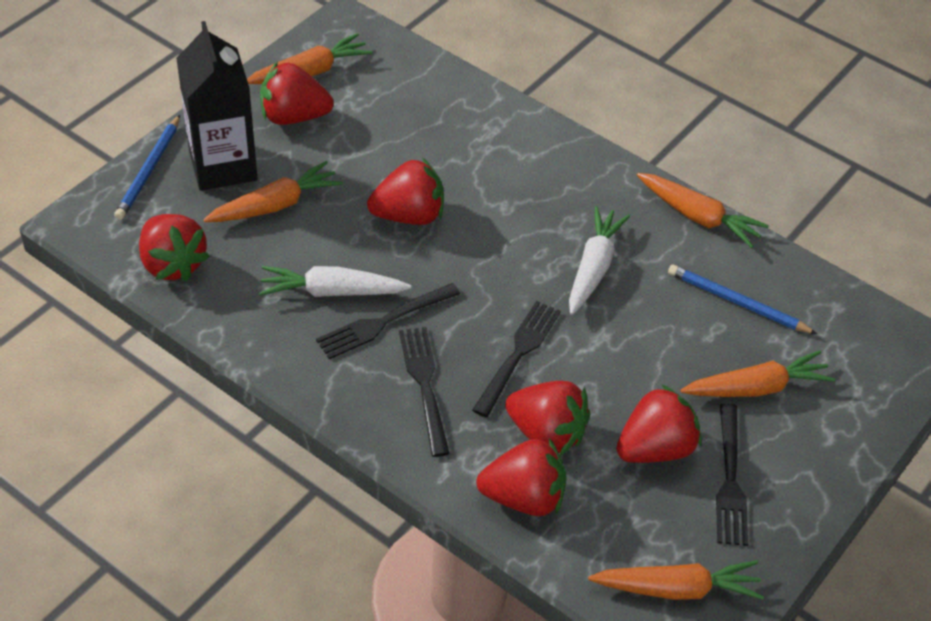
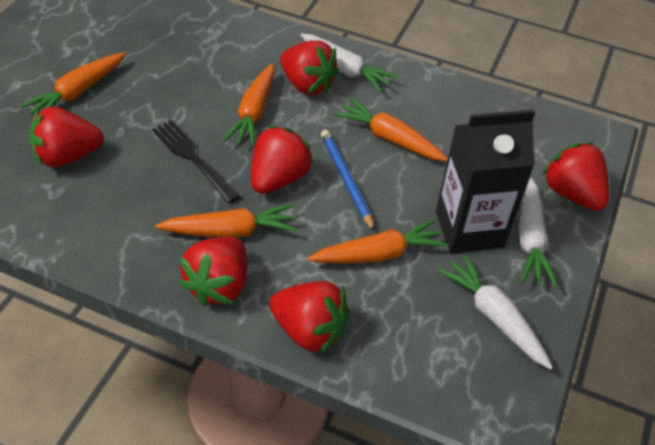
black fork: [316,283,460,359] [399,327,450,457] [472,301,561,417] [716,403,748,546] = 4 -> [152,120,240,203] = 1
blue pencil: [114,115,180,220] [668,264,817,334] = 2 -> [321,130,375,232] = 1
white carrot: [259,266,411,297] [569,206,630,315] = 2 -> [300,33,398,93] [437,254,553,370] [518,178,558,287] = 3

